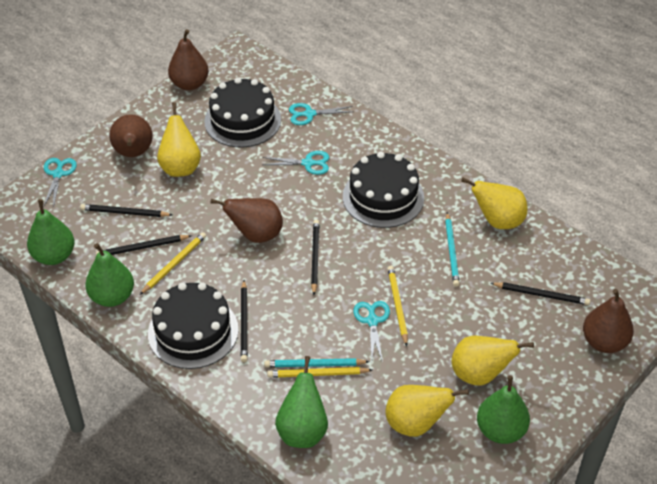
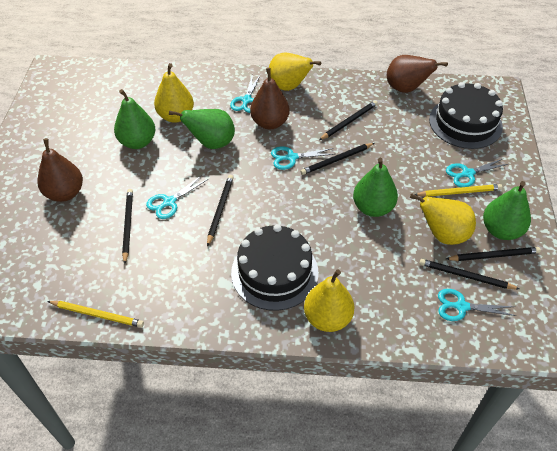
black cake: [148,282,238,369] [204,77,281,147] [343,152,424,228] = 3 -> [231,224,318,311] [429,82,503,149] = 2
black pencil: [80,204,172,217] [96,235,192,255] [240,280,248,362] [311,220,319,295] [490,282,590,305] = 5 -> [122,189,133,264] [207,175,234,246] [300,143,374,175] [319,100,378,140] [419,259,519,289] [446,247,541,261] = 6
brown pear: [109,114,153,157] [168,29,209,91] [211,198,283,243] [583,289,634,353] = 4 -> [37,138,83,202] [250,68,290,129] [387,55,448,93] = 3
turquoise pencil: [264,358,369,367] [445,212,460,287] = 2 -> none = 0
turquoise scissors: [43,158,77,208] [262,151,329,175] [289,103,354,125] [353,301,390,362] = 4 -> [146,175,208,219] [230,74,261,113] [271,146,334,170] [438,289,516,321] [446,158,508,187] = 5
yellow pencil: [140,232,206,295] [267,367,372,378] [387,266,408,346] = 3 -> [47,301,144,328] [414,184,502,197] = 2

